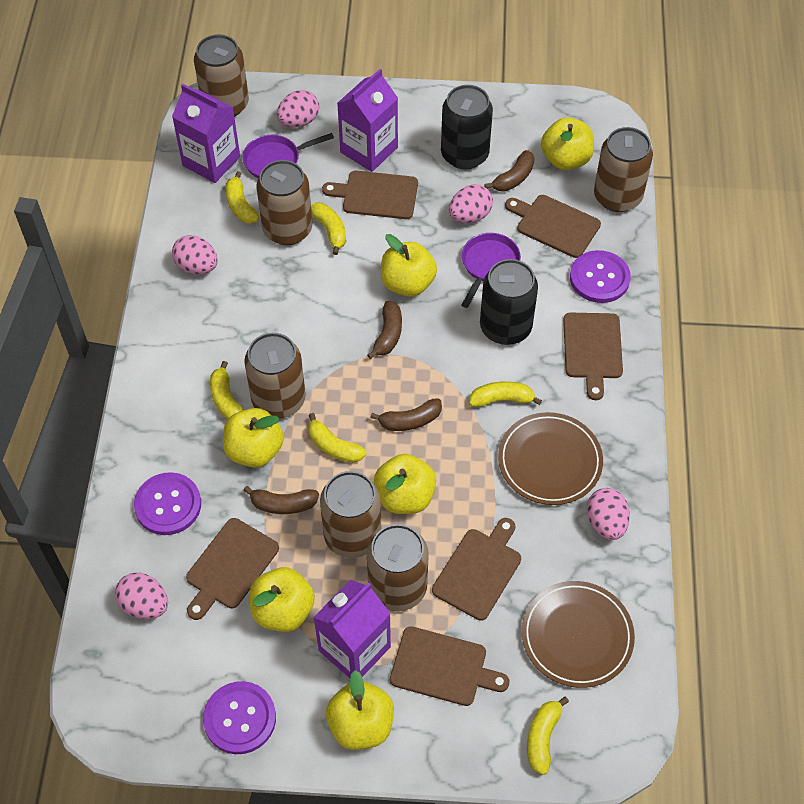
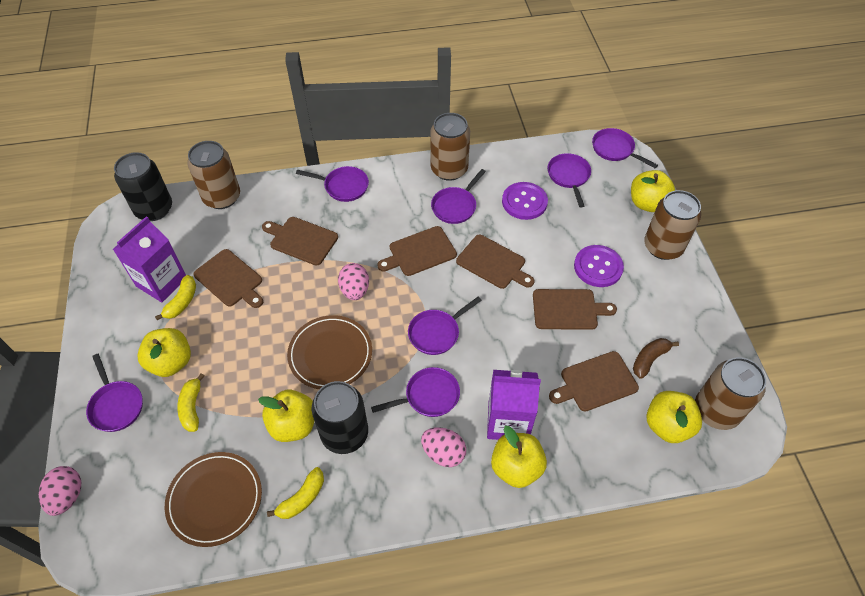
brown banana: [243,486,319,514] [367,301,402,359] [370,398,442,431] [484,150,535,192] = 4 -> [633,338,679,379] = 1
brown can: [194,34,249,117] [244,333,306,419] [256,160,312,245] [320,471,381,558] [367,524,429,611] [594,127,653,212] = 6 -> [187,141,240,209] [430,113,470,181] [644,190,701,260] [695,357,766,430] = 4
pink egg: [115,573,168,619] [172,235,218,274] [277,90,319,127] [449,184,493,223] [587,488,630,540] = 5 -> [39,466,81,516] [338,263,369,300] [421,427,466,467] = 3
purple button: [134,472,201,535] [203,681,276,754] [570,250,631,303] = 3 -> [502,182,548,220] [574,245,624,287] = 2
purple carton: [172,84,240,183] [313,580,391,678] [337,69,398,172] = 3 -> [113,216,186,302] [487,370,541,440] = 2
purple pan: [242,133,334,178] [462,233,521,308] = 2 -> [86,354,143,432] [296,166,369,202] [371,367,460,417] [408,297,482,355] [431,169,486,224] [548,153,591,208] [592,128,658,168] = 7
yellow apple: [223,408,284,468] [250,567,315,632] [326,670,394,750] [374,454,436,514] [381,234,437,297] [541,117,594,170] = 6 -> [137,328,191,377] [258,390,314,442] [491,426,547,488] [631,170,675,212] [646,391,702,443] = 5
yellow banana: [210,361,244,420] [226,171,259,224] [308,413,366,463] [311,202,346,255] [469,381,542,407] [527,696,569,775] = 6 -> [155,275,196,320] [177,373,204,432] [267,467,324,519] = 3

